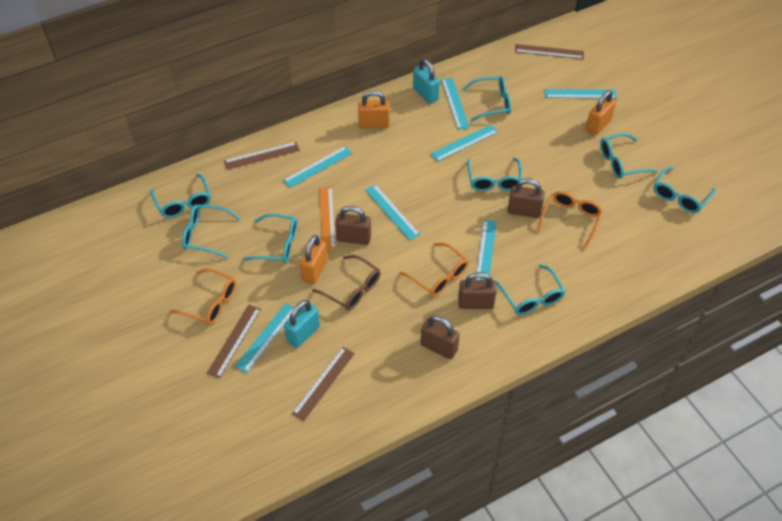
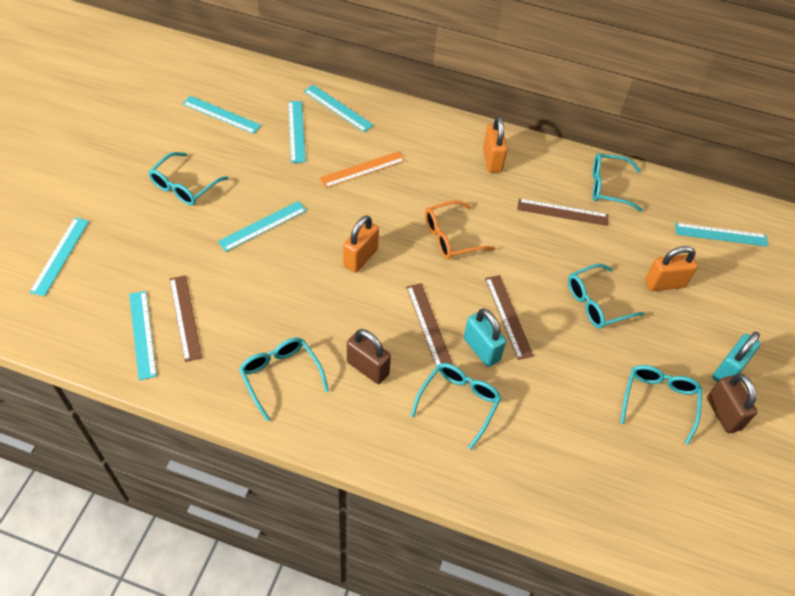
brown glasses: [312,255,380,311] = 1 -> none = 0
brown padlock: [335,206,371,245] [421,316,460,359] [458,272,497,309] [508,179,545,218] = 4 -> [347,329,391,384] [707,374,758,433] = 2
orange glasses: [170,268,236,325] [399,243,469,297] [538,191,603,249] = 3 -> [425,200,495,259] = 1
turquoise glasses: [151,174,211,218] [182,204,240,258] [242,214,297,263] [462,76,511,122] [467,158,522,191] [495,265,565,315] [600,133,658,179] [654,167,716,213] = 8 -> [148,152,228,206] [239,338,329,421] [410,363,501,449] [568,264,644,328] [592,153,643,212] [620,365,702,444] = 6

